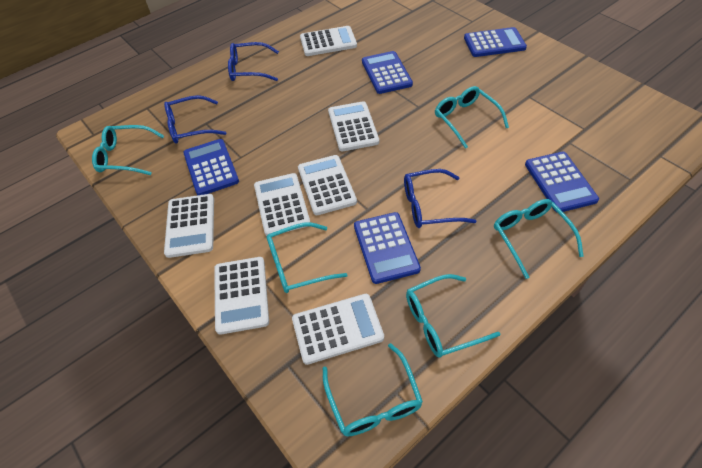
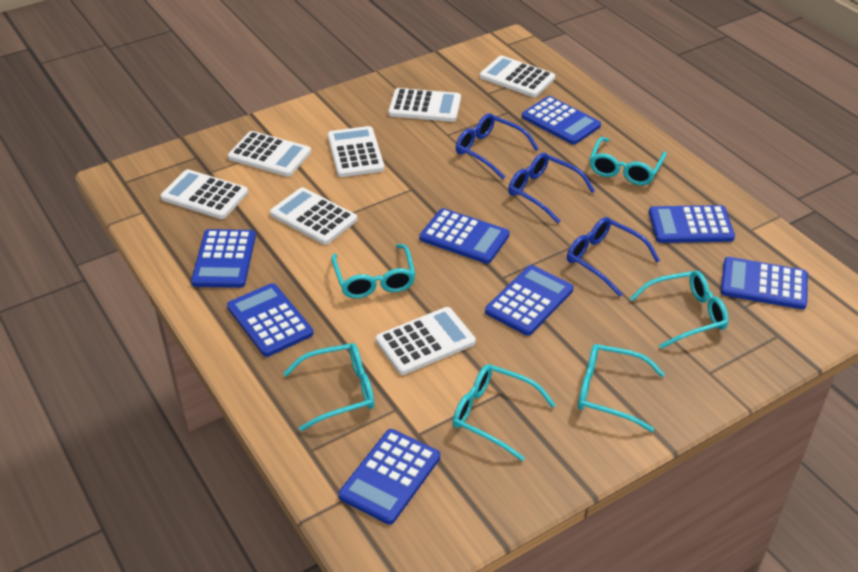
blue calculator: [183,139,239,195] [354,212,421,284] [362,51,413,94] [464,27,527,57] [525,152,599,212] = 5 -> [191,229,256,288] [227,283,313,357] [338,429,440,525] [420,208,510,264] [485,265,573,336] [522,96,601,145] [649,205,735,243] [721,257,808,309] = 8

